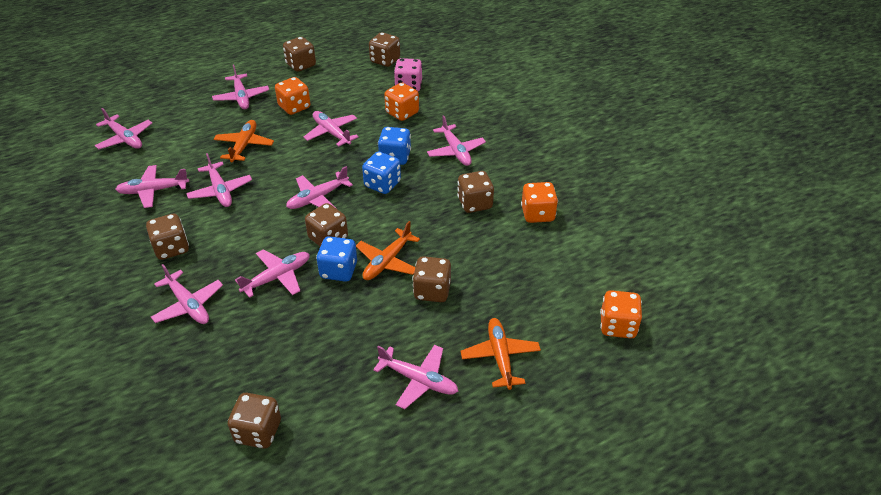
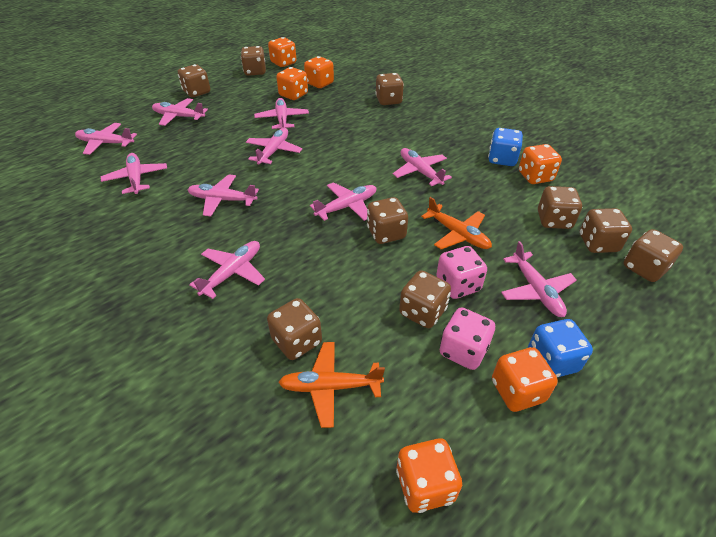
blue dice: [316,236,357,282] [362,152,401,194] [378,127,411,165] = 3 -> [488,128,523,166] [528,319,593,377] = 2
brown dice: [146,214,189,260] [228,393,281,449] [283,37,316,72] [305,203,348,247] [369,32,400,67] [412,256,451,302] [457,171,494,213] = 7 -> [178,64,210,97] [241,46,266,76] [267,298,322,360] [367,197,408,244] [375,73,404,105] [399,270,451,328] [538,186,582,229] [580,208,632,253] [623,229,683,282] = 9
orange dice: [275,77,310,115] [384,83,419,121] [521,182,558,223] [600,290,642,338] = 4 -> [268,37,297,67] [276,67,308,100] [304,56,334,88] [396,438,462,513] [492,347,558,412] [519,144,562,184] = 6
orange plane: [214,120,274,162] [356,221,420,280] [461,318,541,390] = 3 -> [278,342,385,428] [421,197,492,249] = 2
pink dice: [394,58,422,91] = 1 -> [436,246,487,299] [440,307,495,370] = 2

